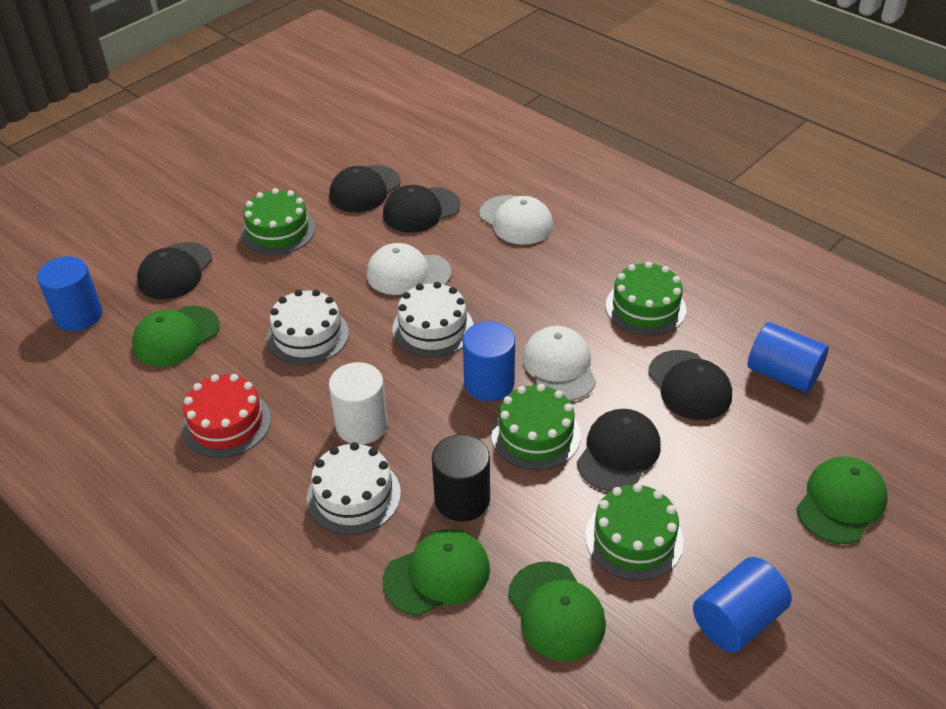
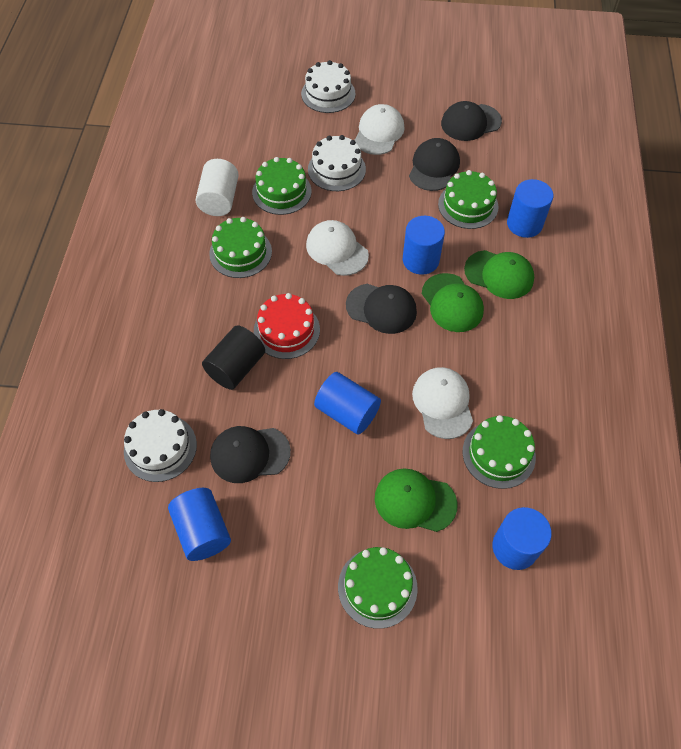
black cap: [137,242,212,300] [329,165,401,212] [383,185,460,233] [577,409,661,492] [648,350,732,420] = 5 -> [210,426,291,483] [346,284,417,334] [409,138,460,191] [441,101,502,141] = 4
blue cylinder: [37,256,102,331] [463,321,515,401] [693,557,792,653] [747,322,829,393] = 4 -> [168,488,231,561] [314,372,381,435] [403,216,445,275] [492,507,552,570] [507,179,554,238] = 5
green cake: [241,188,315,255] [491,384,581,470] [585,483,684,581] [606,262,686,336] = 4 -> [209,217,272,278] [252,157,312,215] [338,547,418,629] [438,170,499,229] [463,415,536,489] = 5
green cap: [132,306,220,367] [383,529,490,616] [508,561,606,661] [796,457,888,544] = 4 -> [375,468,458,532] [422,273,484,332] [464,250,534,299] = 3

